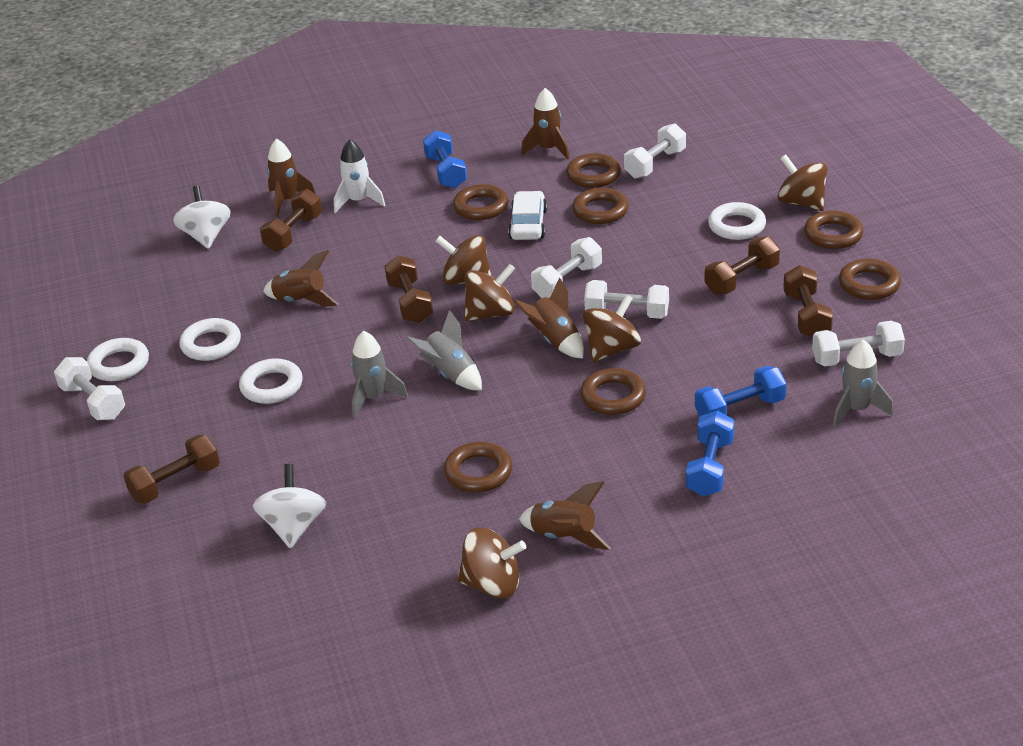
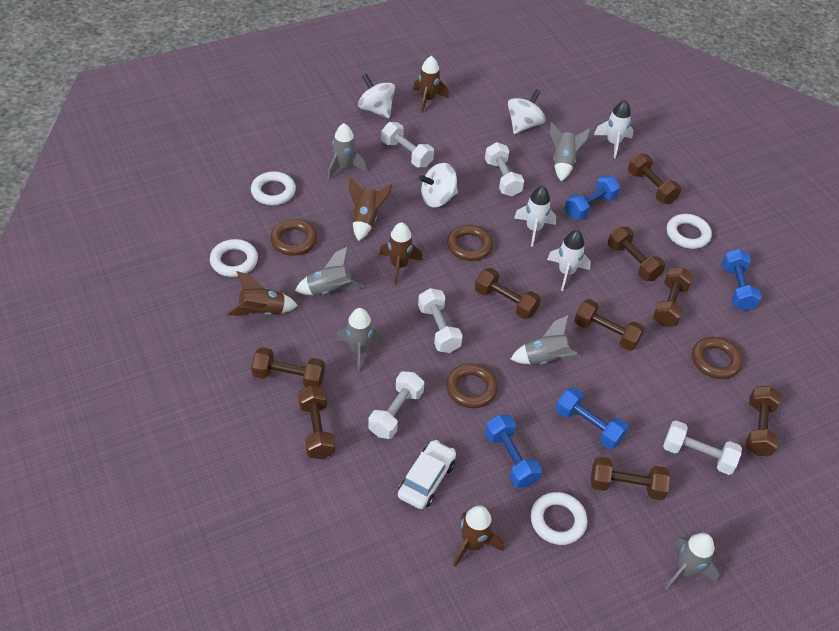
blue dumbbell: [423,130,467,189] [686,410,734,496] [695,366,787,417] = 3 -> [485,415,542,488] [555,387,629,449] [565,175,620,220] [722,249,762,311] = 4
brown dumbbell: [123,435,220,504] [260,189,322,251] [384,255,433,323] [705,236,780,295] [783,265,833,337] = 5 -> [251,347,325,387] [298,385,335,459] [475,268,541,320] [574,299,644,351] [591,457,670,500] [608,226,665,281] [628,153,681,204] [653,267,693,326] [746,386,781,456] = 9
brown ring: [444,442,512,493] [453,184,509,220] [566,153,621,188] [572,188,629,224] [580,368,646,415] [804,211,864,249] [839,259,901,300] = 7 -> [270,219,317,256] [446,363,498,408] [447,225,493,261] [692,337,743,379] = 4
brown spinning top: [436,235,492,285] [457,527,526,599] [464,264,515,321] [583,294,641,362] [777,154,827,211] = 5 -> none = 0
grey rocket: [351,331,408,418] [406,310,482,390] [833,340,893,427] = 3 -> [295,247,364,295] [328,123,367,179] [336,308,383,372] [511,315,581,365] [550,122,591,181] [665,533,720,590] = 6
white rocket: [334,139,385,213] = 1 -> [514,186,556,247] [547,230,591,291] [594,100,633,158] = 3
white spinning top: [173,186,231,249] [253,464,326,549] = 2 -> [358,74,395,118] [419,163,458,207] [508,89,546,134] = 3

